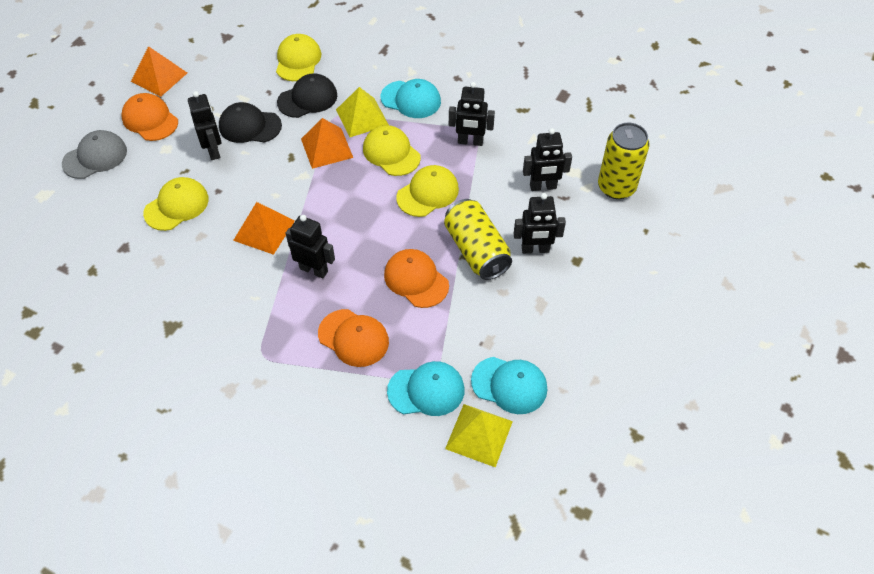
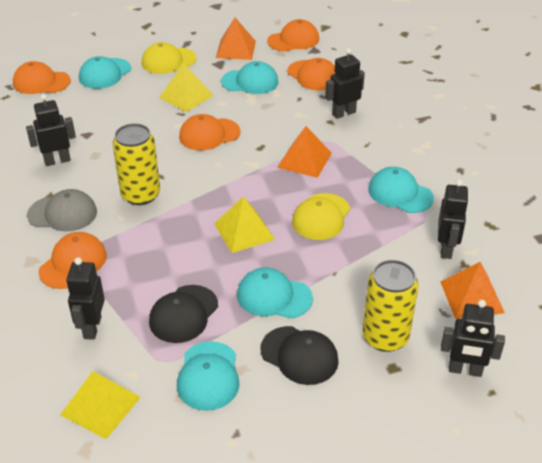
orange cap: [121,93,178,141] [318,309,389,367] [384,249,449,308] = 3 -> [13,61,71,94] [38,232,107,289] [179,114,240,150] [267,19,319,52] [287,58,336,90] = 5
turquoise cap: [381,79,441,118] [387,361,465,416] [471,357,547,414] = 3 -> [79,56,131,89] [177,341,240,411] [221,61,279,94] [237,267,313,319] [368,167,434,213] = 5
yellow cap: [143,177,209,231] [276,34,321,81] [363,125,421,176] [396,165,459,217] = 4 -> [142,42,197,74] [292,193,350,240] = 2
yellow pyramid: [336,87,389,137] [445,404,513,468] = 2 -> [60,371,141,439] [159,63,214,112] [214,196,275,253] = 3

